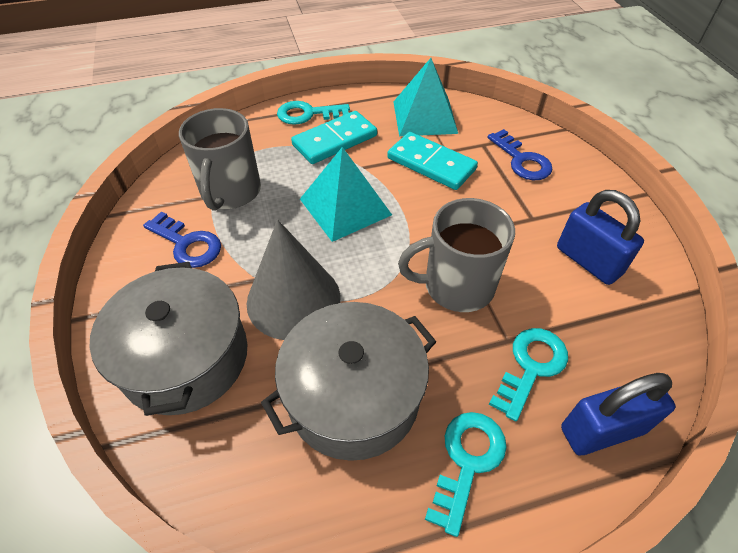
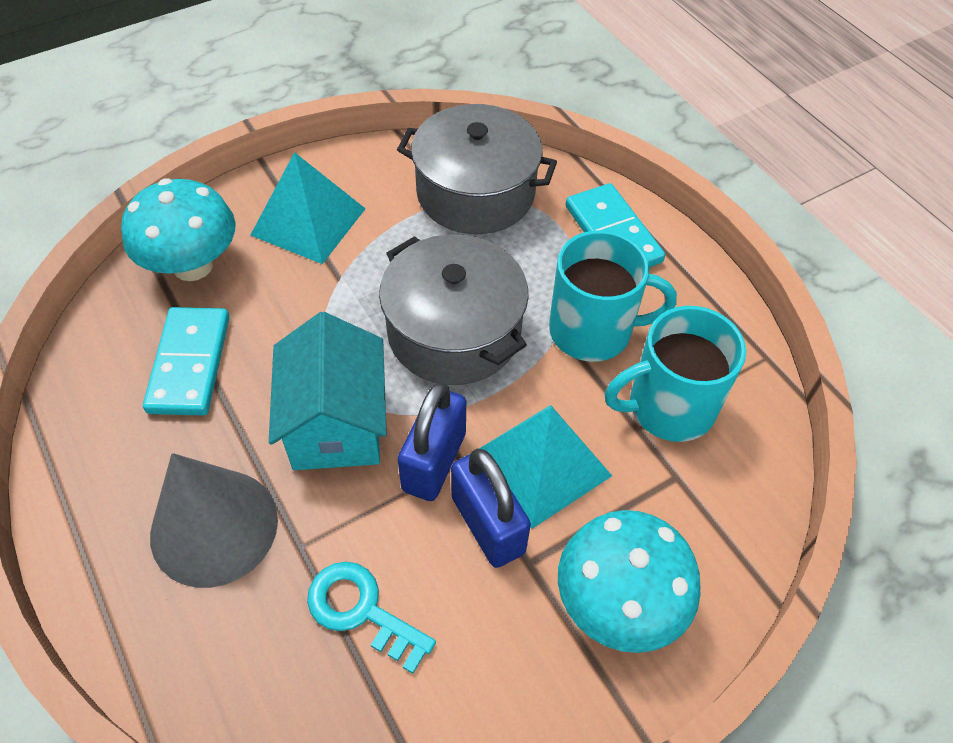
blue key: [143,211,221,268] [487,129,553,180] = 2 -> none = 0
grey mug: [179,108,261,211] [398,198,515,312] = 2 -> none = 0
turquoise house: none = 0 -> [269,312,387,470] = 1
turquoise key: [277,101,350,125] [425,412,507,537] [489,328,568,421] = 3 -> [307,562,436,674] = 1
turquoise mug: none = 0 -> [549,230,677,362] [605,306,746,442] = 2
turquoise mushroom: none = 0 -> [121,178,236,281] [558,510,701,653] = 2

